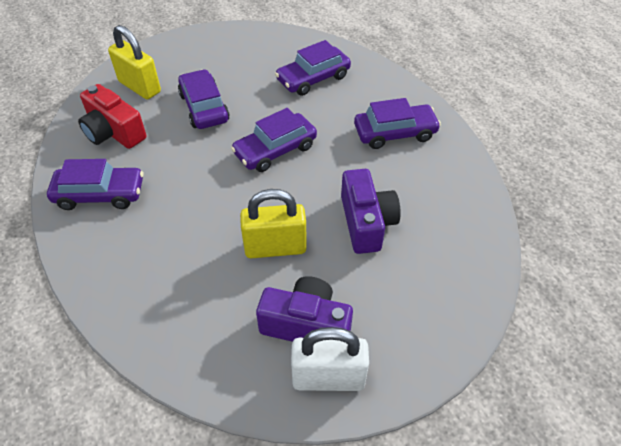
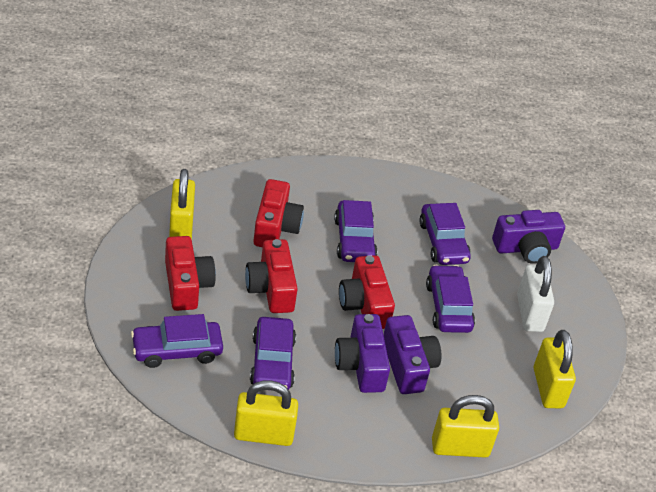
purple camera: [256,276,353,342] [341,169,401,254] = 2 -> [335,314,390,393] [383,315,442,394] [492,210,565,264] = 3
red camera: [78,84,146,149] = 1 -> [165,236,216,311] [245,239,298,313] [253,179,304,247] [339,255,395,329] = 4
yellow padlock: [108,25,161,99] [240,189,307,258] = 2 -> [169,169,195,240] [234,380,298,446] [432,395,499,458] [534,330,576,408] = 4

